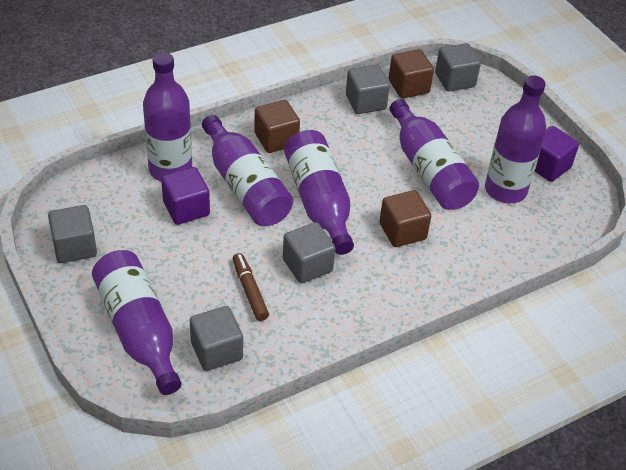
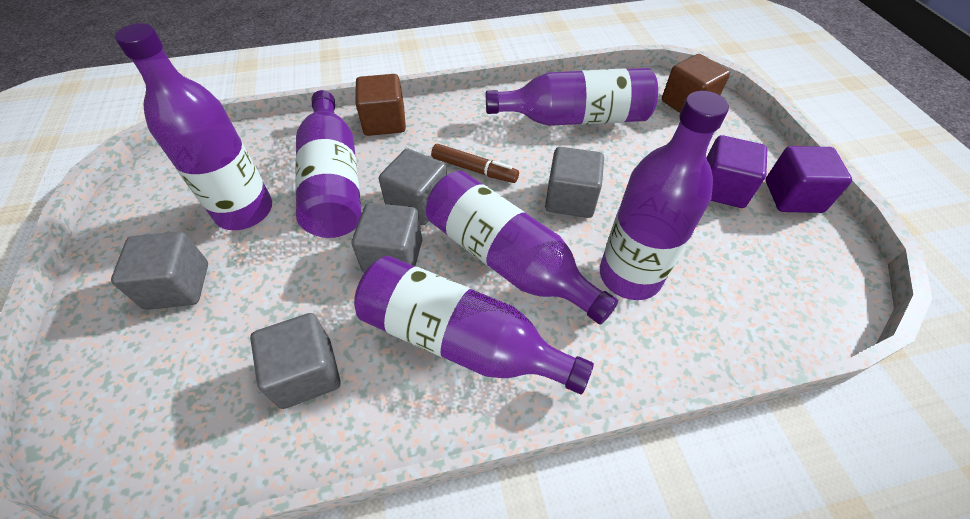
brown cube: [254,100,300,153] [379,190,431,247] [389,49,434,98] = 3 -> [355,74,406,136] [662,54,730,113] = 2

